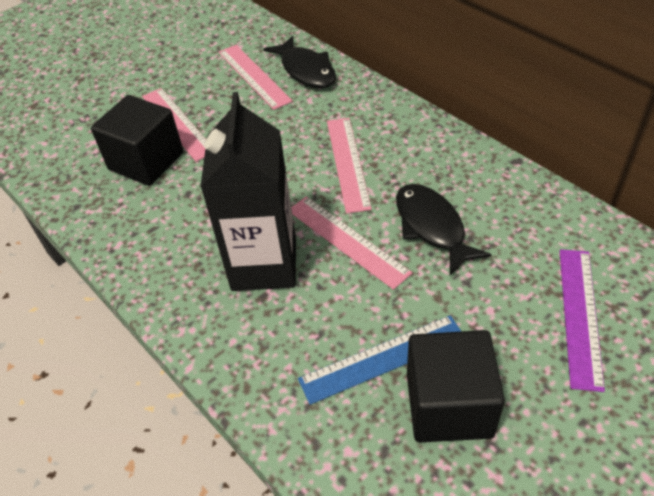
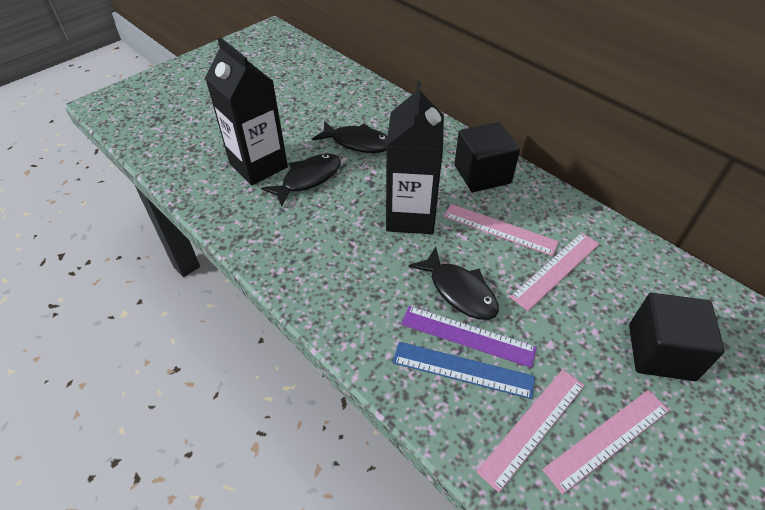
black carton: [200,92,296,291] = 1 -> [205,37,288,185] [386,81,444,234] = 2
black fish: [263,36,336,88] [396,184,491,275] = 2 -> [261,154,341,207] [312,121,388,153] [408,247,499,320] = 3

